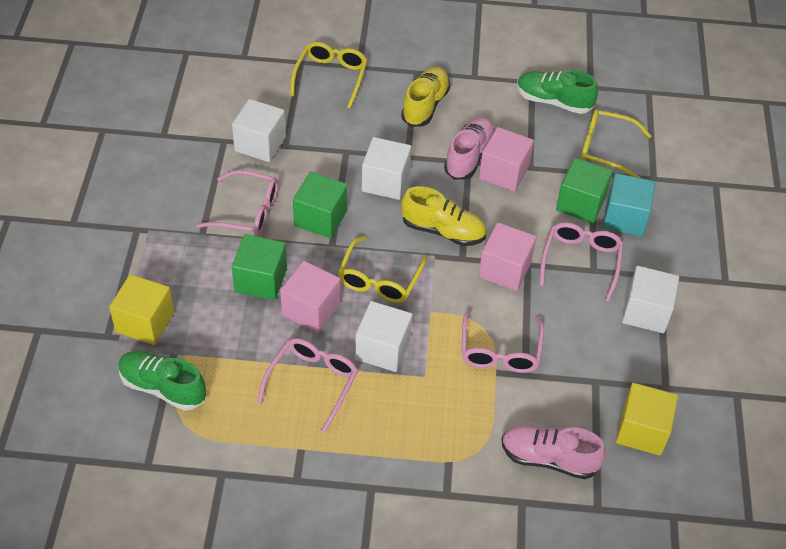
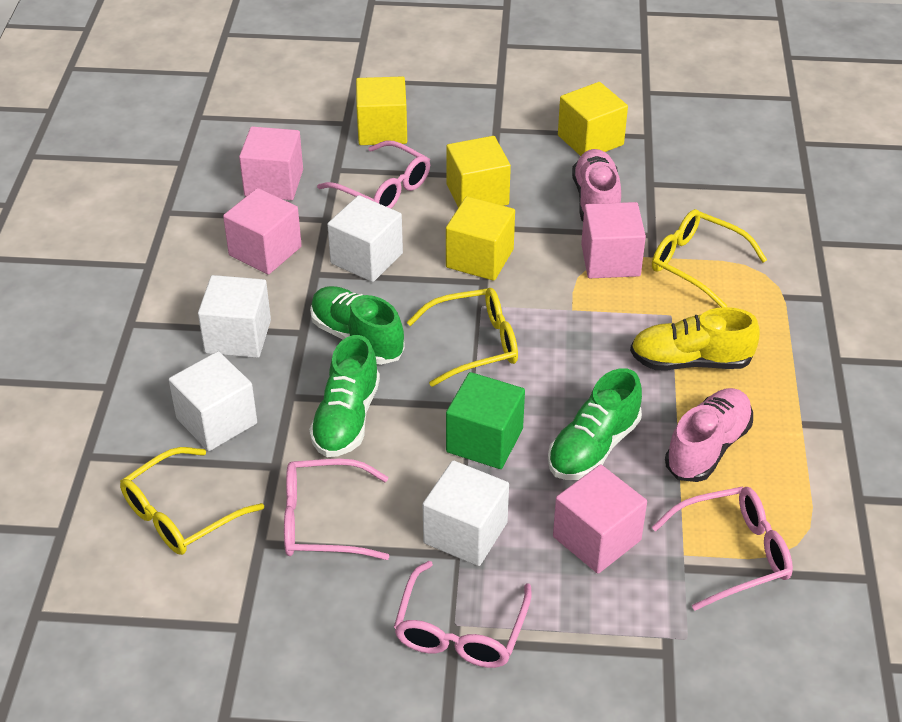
green cube: [232,234,287,300] [293,172,348,238] [556,158,613,223] = 3 -> [446,372,525,469] = 1
green shoe: [118,351,206,411] [517,70,598,114] = 2 -> [309,335,380,457] [310,286,405,365] [548,368,642,480] = 3
pink cube: [280,261,341,333] [479,127,534,192] [479,223,536,291] = 3 -> [223,188,302,274] [239,126,303,200] [553,464,647,574] [581,202,646,278] = 4
turquoise cube: [603,173,655,236] = 1 -> none = 0
yellow cube: [109,274,174,345] [616,383,678,456] = 2 -> [356,76,407,145] [446,136,511,208] [446,196,515,281] [558,82,628,156] = 4
yellow shoe: [401,67,451,127] [401,186,486,246] = 2 -> [630,307,760,371] = 1

